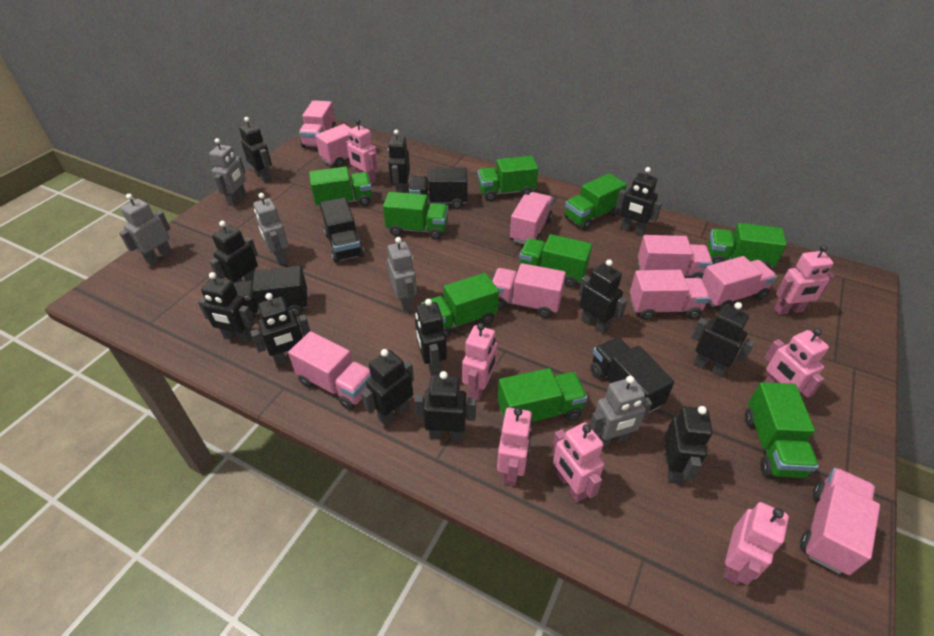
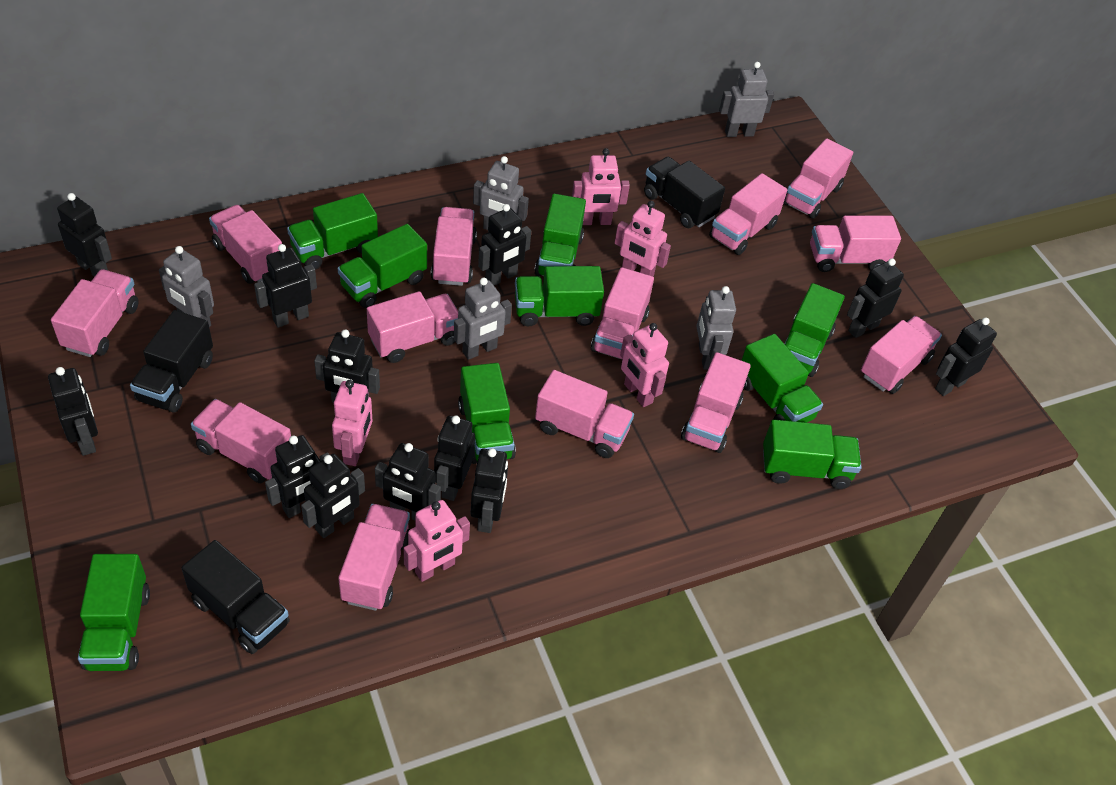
black truck: [234,266,307,320] [320,197,364,263] [409,167,467,209] [590,337,674,414] = 4 -> [130,310,213,413] [181,540,290,654] [644,157,725,228] = 3
pink robot: [346,119,378,185] [462,323,497,401] [497,407,533,486] [552,422,604,502] [723,502,789,585] [764,328,829,398] [774,245,834,315] = 7 -> [332,380,372,466] [404,500,470,582] [572,148,630,225] [615,201,671,277] [620,323,669,407] = 5
pink truck: [288,331,372,410] [299,100,336,148] [315,124,372,168] [492,263,566,318] [510,192,553,244] [630,270,710,320] [638,235,713,279] [702,256,777,311] [800,468,880,575] = 9 -> [51,269,139,357] [191,399,291,483] [209,205,282,284] [338,504,410,611] [367,291,458,363] [431,207,477,286] [535,370,634,458] [591,267,654,359] [681,352,751,453] [709,173,787,255] [783,138,853,219] [810,215,901,272] [861,316,942,394] = 13

